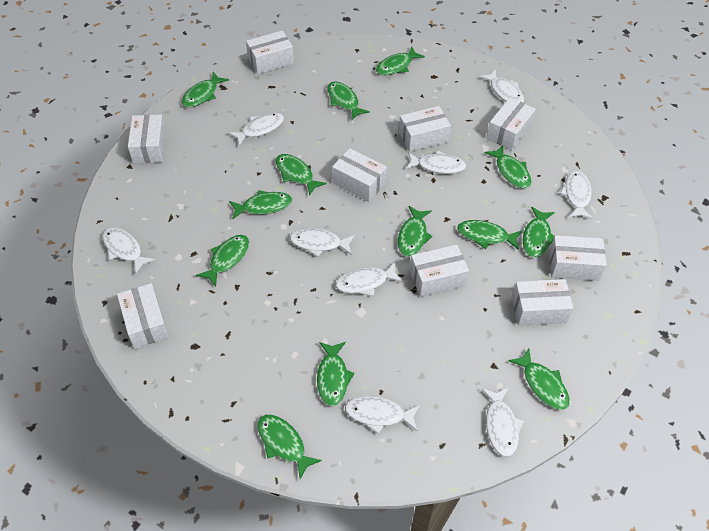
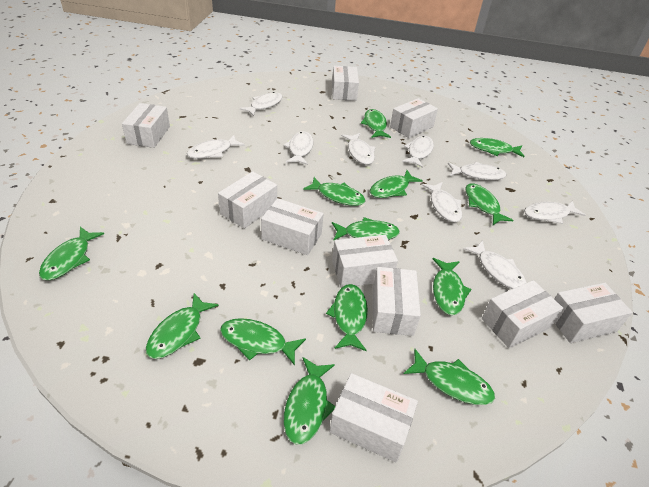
white box: [117,283,169,349] [128,115,167,164] [246,30,294,74] [332,148,387,202] [399,106,451,152] [409,245,469,297] [487,98,536,150] [512,279,573,326] [549,235,607,281] = 9 -> [122,103,170,148] [218,171,277,229] [261,198,323,255] [329,373,418,462] [332,66,359,101] [332,235,398,288] [373,267,421,336] [390,98,438,138] [482,280,563,348] [554,282,633,343] = 10

